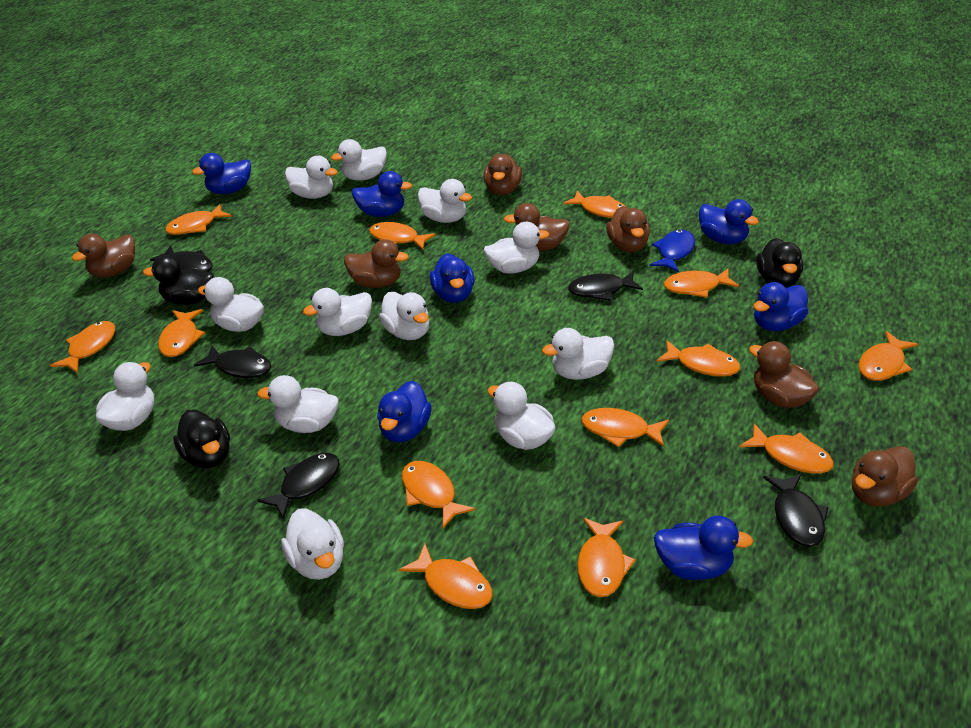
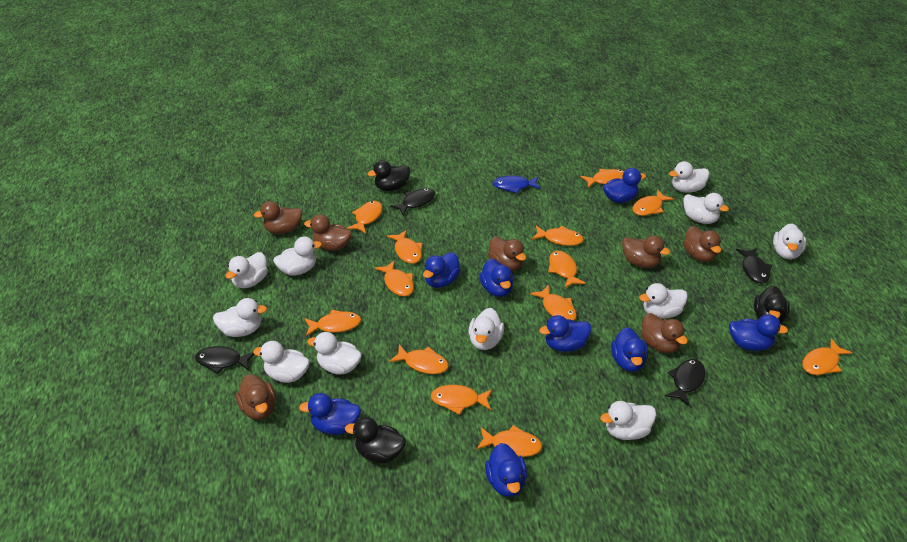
black fish: [150,245,213,272] [194,345,271,378] [257,453,340,520] [568,271,643,301] [763,473,829,547] = 5 -> [195,346,254,374] [390,188,435,216] [665,359,706,407] [736,248,772,284] = 4
blue duck: [192,153,251,194] [352,171,412,217] [377,381,432,442] [430,253,475,303] [654,516,753,580] [699,199,759,244] [753,282,808,331] = 7 -> [299,393,361,435] [423,252,461,288] [479,259,514,297] [485,443,527,497] [539,315,591,352] [603,168,646,203] [611,327,648,372] [729,314,788,351] = 8
white duck: [96,362,154,431] [198,277,264,332] [257,375,339,433] [281,509,344,580] [285,156,338,199] [303,288,372,336] [331,139,387,181] [379,292,429,340] [418,179,472,223] [484,222,549,274] [487,382,555,450] [542,328,614,380] = 12 -> [213,298,267,337] [226,252,268,288] [253,341,310,383] [273,237,322,276] [307,332,362,375] [468,308,504,350] [600,401,656,440] [639,283,688,319] [669,161,709,193] [683,193,729,224] [773,223,806,259] = 11

